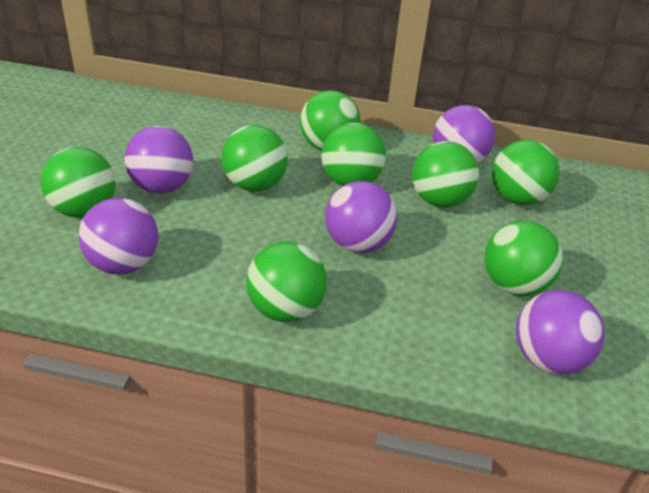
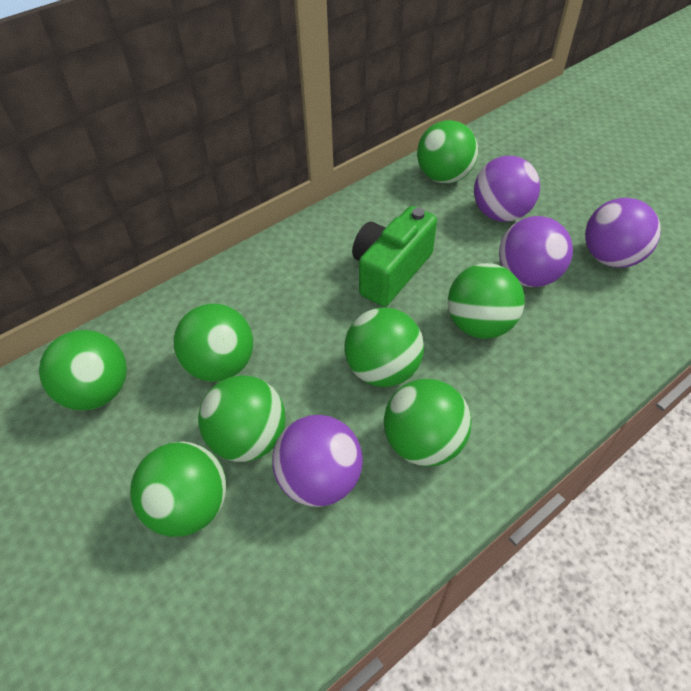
green camera: none = 0 -> [352,206,437,307] = 1
purple ball: [78,198,158,274] [125,126,193,194] [325,181,397,253] [433,105,495,163] [516,290,605,375] = 5 -> [272,415,363,507] [474,156,540,222] [499,216,573,287] [585,198,661,268] = 4

